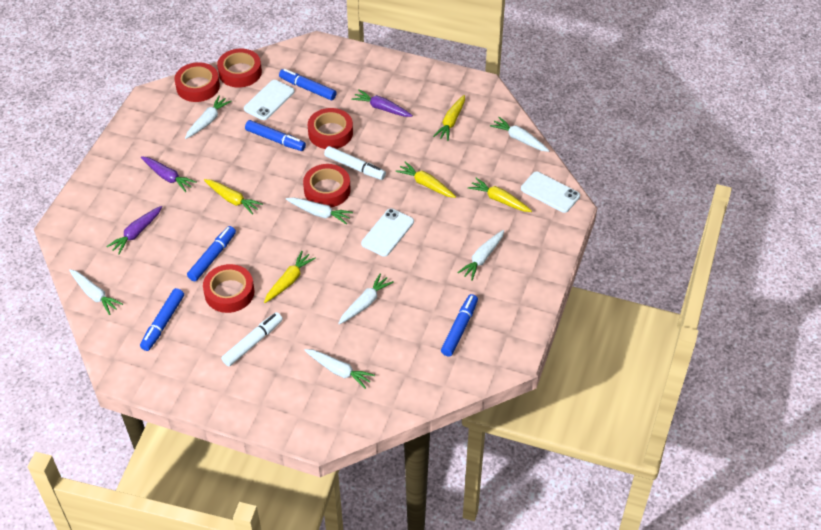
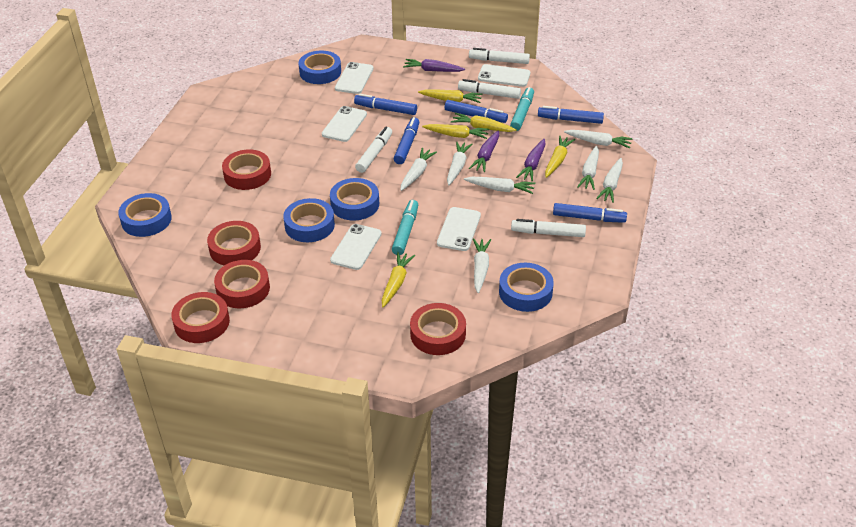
blue tape: none = 0 -> [118,193,172,237] [283,198,335,242] [298,51,341,84] [330,178,379,221] [499,263,554,312] = 5
turquoise marker: none = 0 -> [392,200,418,255] [510,87,534,131] = 2
white marker: [221,312,283,366] [324,146,386,180] = 2 -> [355,127,392,173] [458,79,521,99] [469,48,530,64] [511,219,586,237] = 4
white phone: [244,80,295,120] [361,208,414,257] [521,172,580,213] = 3 -> [322,106,367,142] [330,224,382,270] [335,62,374,94] [437,207,481,251] [478,64,530,87] = 5

